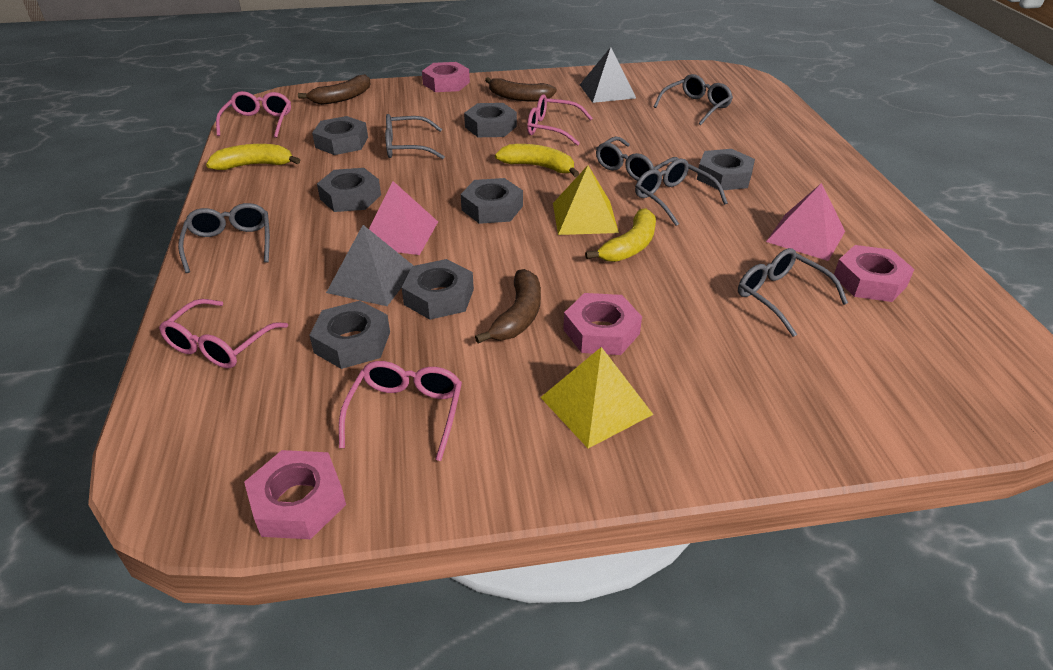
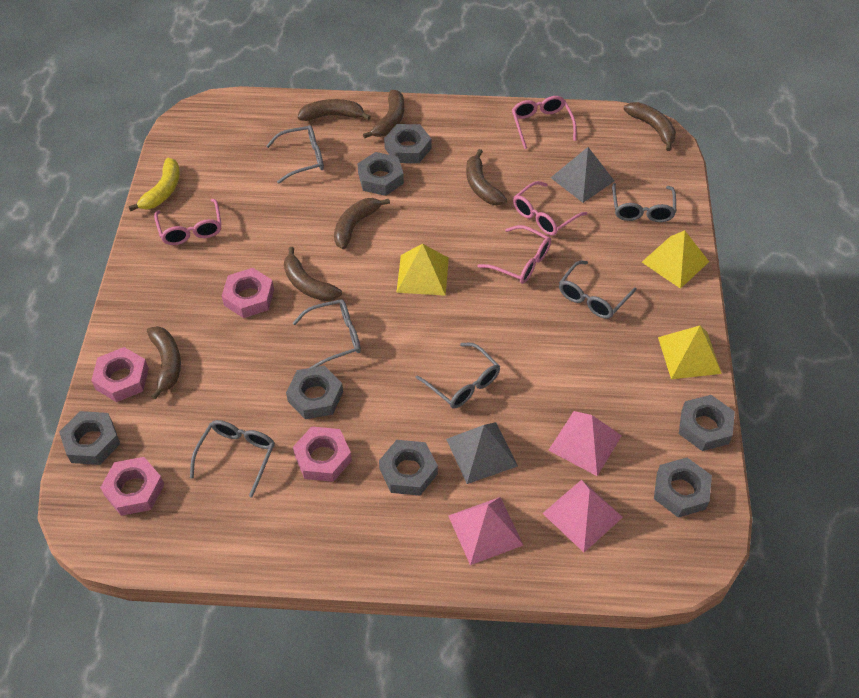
brown banana: [298,74,371,105] [475,269,541,343] [485,77,557,102] = 3 -> [147,326,181,400] [284,247,342,301] [298,99,371,121] [334,198,390,250] [363,90,404,138] [466,149,507,205] [624,102,676,151] = 7
pink pyramid: [369,181,438,255] [766,183,845,261] = 2 -> [448,497,523,565] [542,480,623,552] [548,411,622,476] = 3
yellow banana: [206,144,300,170] [495,144,579,177] [585,208,656,262] = 3 -> [128,158,180,211] = 1
yellow pyramid: [540,347,654,448] [553,165,619,235] = 2 -> [396,244,449,296] [642,230,709,289] [658,326,722,379] = 3

